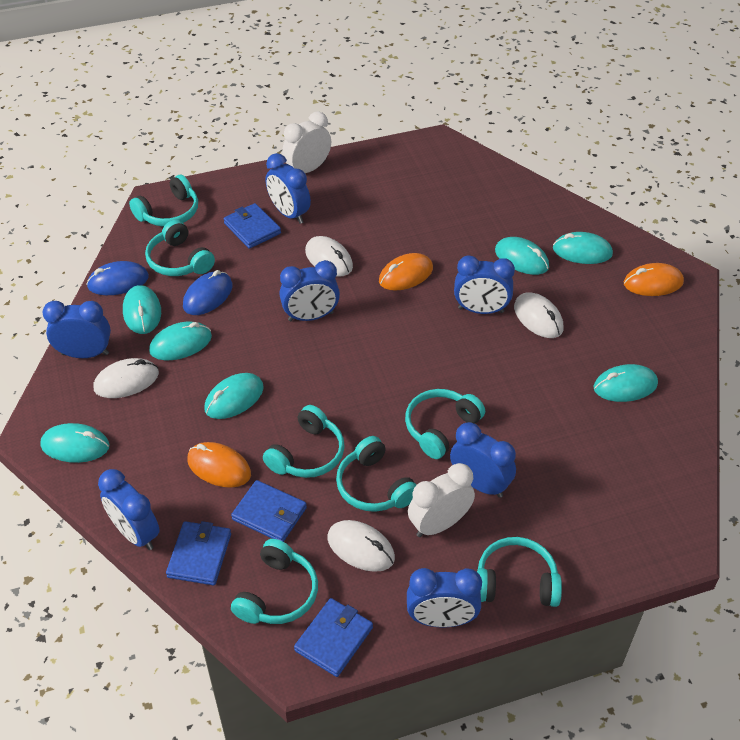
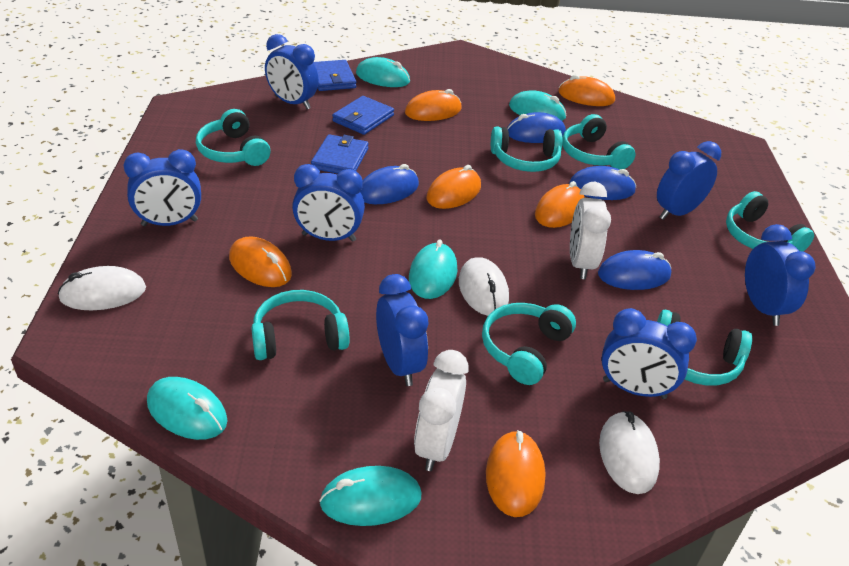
blue mouse: [86,261,149,295] [183,270,233,315] = 2 -> [360,164,419,204] [507,112,566,143] [569,166,636,200] [598,250,671,290] = 4
blue wallet: [166,521,231,585] [224,203,281,249] [231,480,307,542] [294,598,373,677] = 4 -> [311,134,369,174] [313,60,357,91] [332,96,394,135] = 3
orange mouse: [187,442,251,488] [379,253,433,291] [624,263,684,296] = 3 -> [229,236,292,287] [405,89,462,121] [426,165,481,209] [486,430,546,517] [535,181,585,228] [559,75,615,106] = 6
turquoise mouse: [40,423,109,463] [123,285,161,334] [149,322,212,360] [205,373,264,419] [495,237,549,275] [553,232,613,264] [593,364,658,402] = 7 -> [147,377,228,440] [319,466,421,526] [356,57,410,87] [409,239,457,299] [509,90,567,121] = 5
white mouse: [94,358,159,398] [305,236,353,277] [328,520,395,572] [514,292,564,338] = 4 -> [58,266,146,310] [459,257,509,316] [599,411,660,494] = 3

